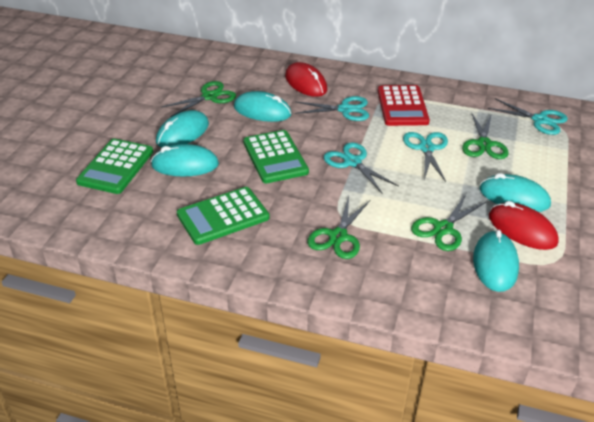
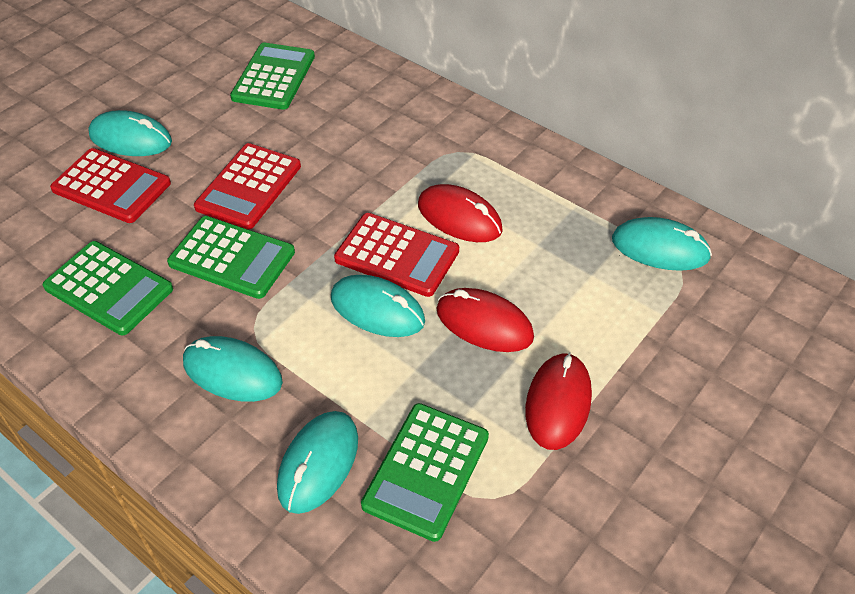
green calculator: [76,139,153,194] [177,187,270,245] [243,130,309,183] = 3 -> [43,241,173,335] [167,216,295,299] [230,43,315,110] [361,403,489,542] = 4
green scissors: [162,81,236,117] [307,196,370,259] [411,194,486,251] [462,113,509,159] = 4 -> none = 0
red calculator: [378,85,430,126] = 1 -> [50,148,171,223] [194,143,301,229] [334,213,459,297] = 3
red mouse: [285,62,327,97] [489,201,559,250] = 2 -> [418,184,503,242] [436,288,534,352] [525,352,592,450] = 3
turquoise scissors: [294,96,369,121] [324,142,399,194] [403,132,448,182] [488,98,568,135] = 4 -> none = 0

